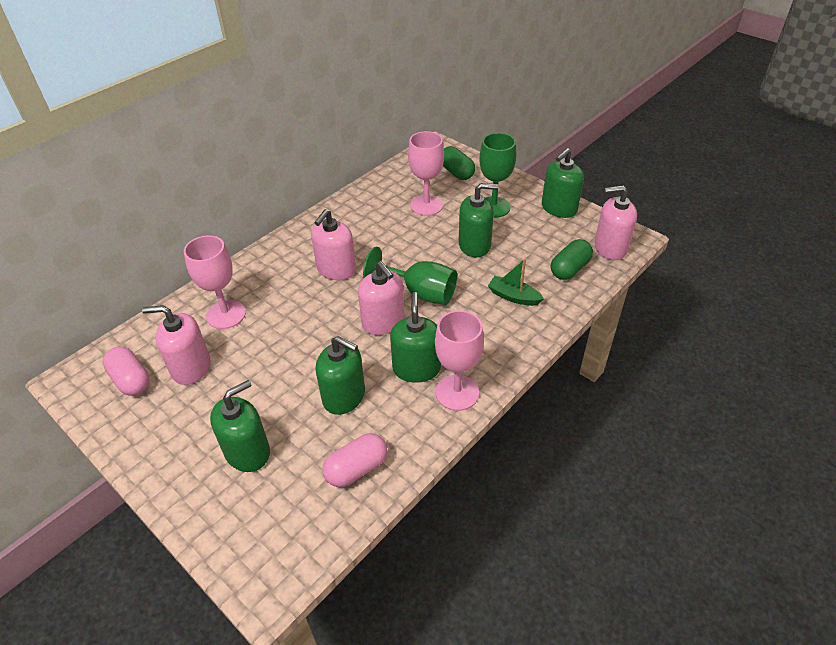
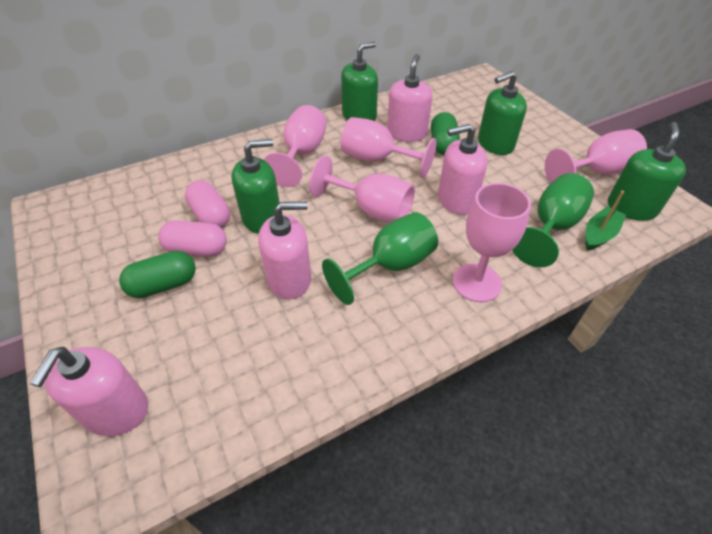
green soap dispenser: [210,380,270,472] [316,336,365,415] [390,292,441,383] [459,183,498,257] [542,148,584,218] = 5 -> [231,139,280,234] [341,42,378,121] [478,71,527,155] [608,122,686,221] = 4
pink goblet: [184,235,246,329] [408,131,444,216] [435,310,484,411] = 3 -> [264,105,327,187] [309,155,415,223] [341,117,437,178] [453,183,531,302] [545,129,647,183] = 5

